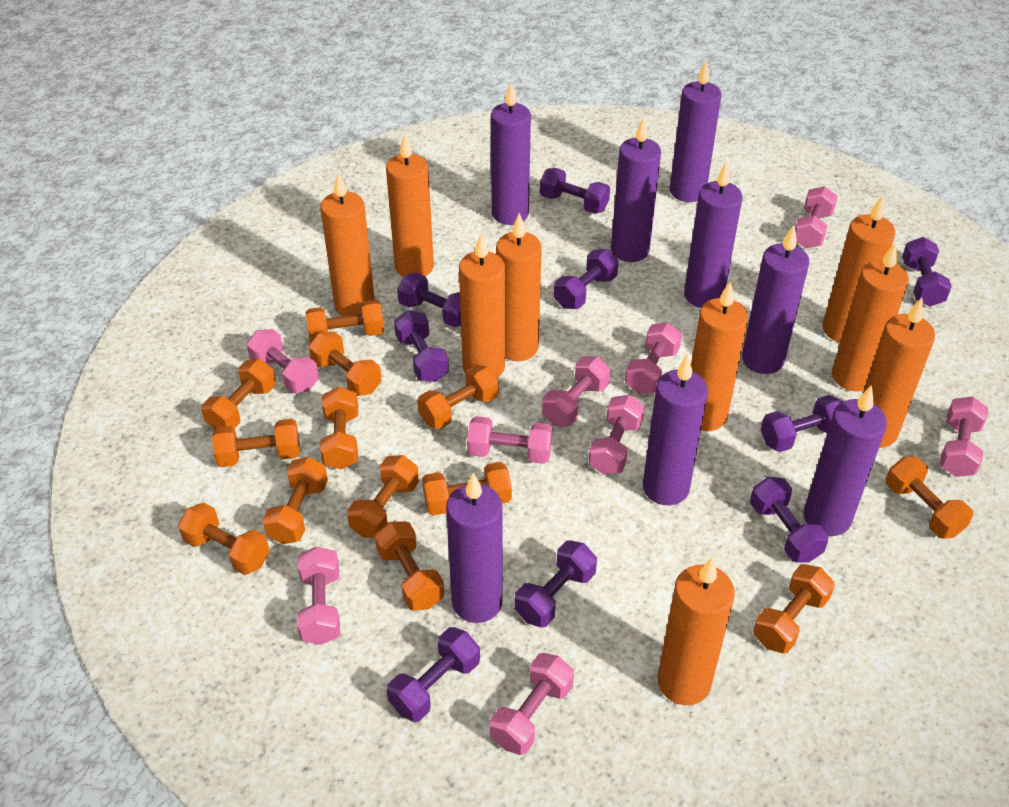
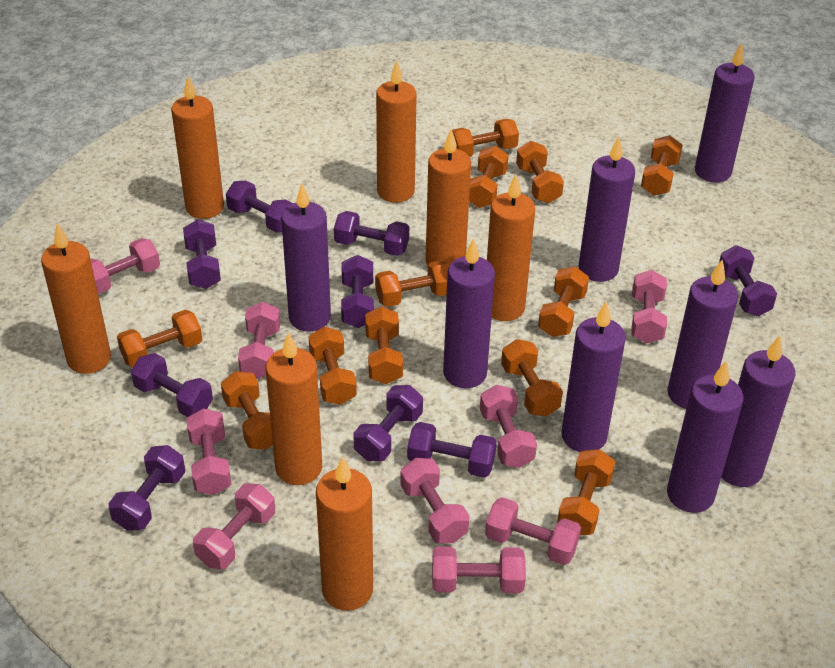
orange candle: [320,172,375,317] [386,133,434,277] [459,233,505,378] [496,213,542,361] [658,557,735,705] [691,281,748,431] [823,195,895,342] [832,242,909,392] [863,298,935,448] = 9 -> [41,223,111,374] [171,76,224,219] [266,332,322,485] [316,456,373,611] [376,60,417,203] [426,129,471,265] [487,174,535,321] = 7
orange dumbbell: [178,503,270,575] [201,359,276,429] [212,419,300,467] [262,457,328,544] [306,300,384,342] [309,331,382,396] [320,387,358,470] [347,455,419,538] [375,521,444,611] [417,365,499,429] [422,462,512,516] [753,564,835,653] [885,457,973,539] = 13 -> [117,310,202,367] [221,371,273,449] [308,327,357,405] [365,306,403,384] [375,260,450,307] [452,119,519,157] [469,146,509,208] [501,339,563,417] [516,141,564,203] [538,266,589,337] [557,449,615,535] [641,135,682,196] = 12

